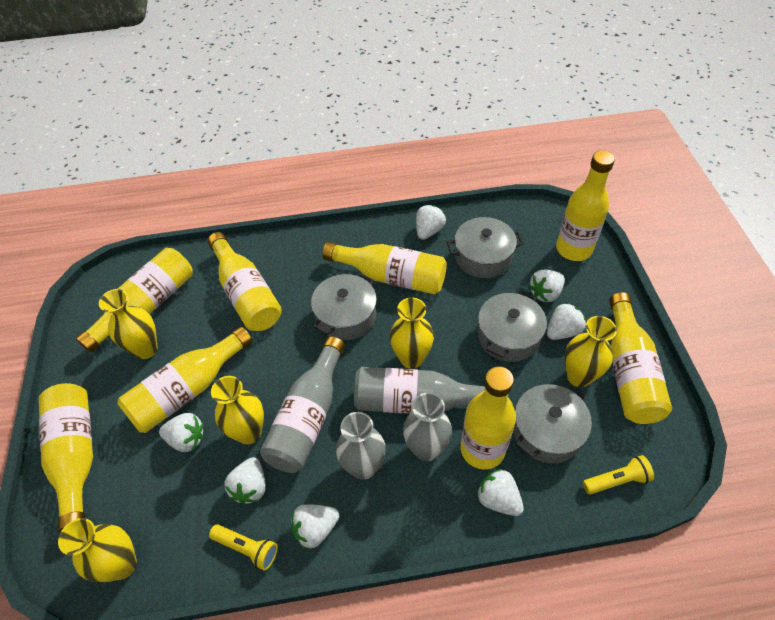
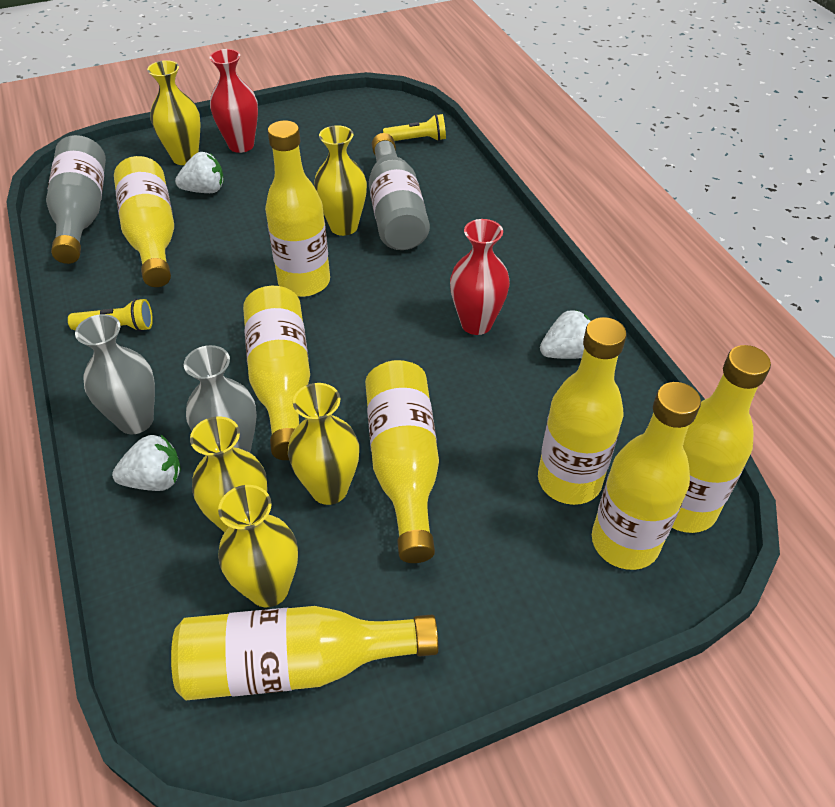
grey pot: [311,273,377,341] [447,217,524,278] [477,291,547,362] [513,384,592,463] = 4 -> none = 0
red vase: none = 0 -> [209,49,258,153] [450,219,510,335] = 2
white strawberry: [159,413,203,452] [225,457,265,504] [291,504,339,549] [416,205,446,240] [477,469,524,516] [528,269,565,302] [547,302,586,340] = 7 -> [112,434,181,491] [175,152,224,193] [540,310,591,359] = 3

